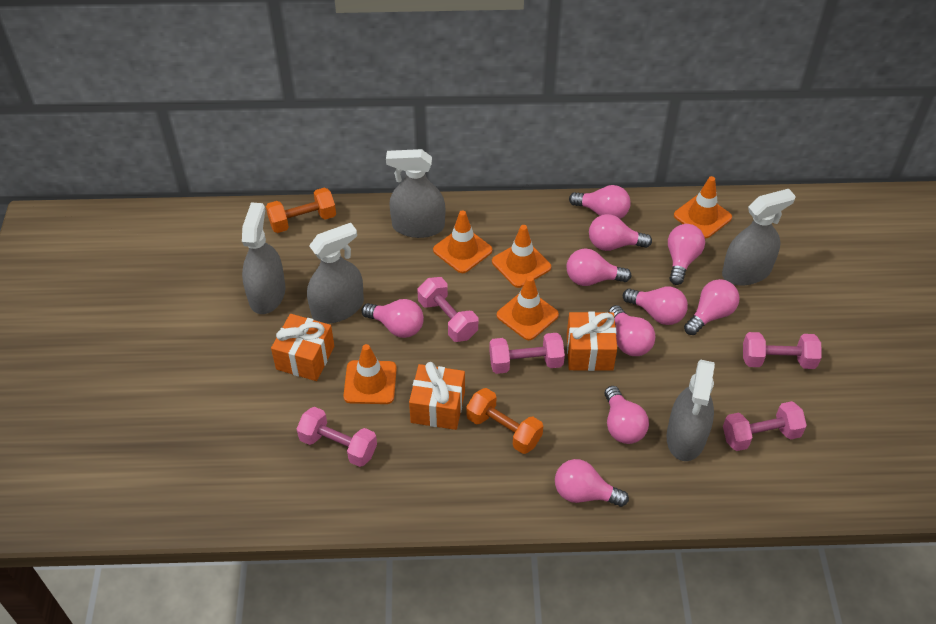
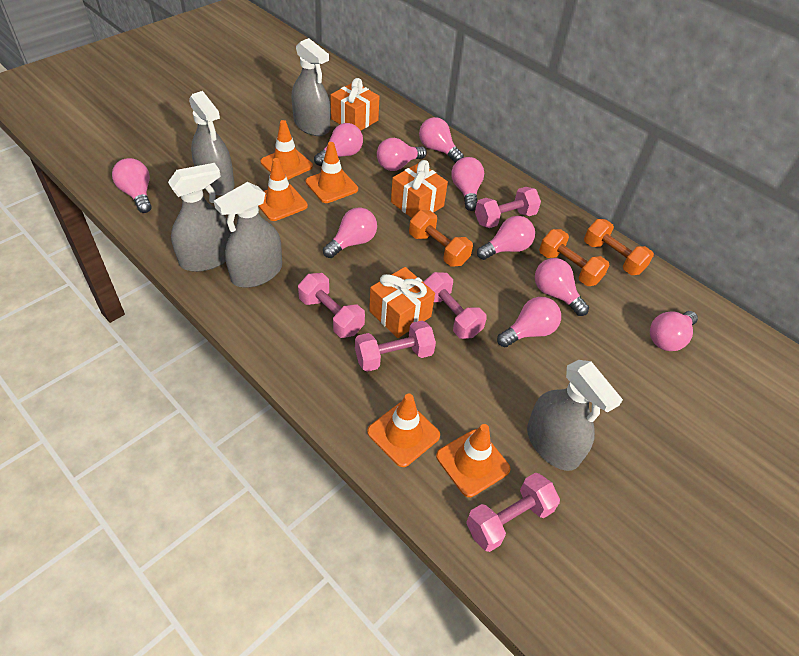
orange dumbbell: [266,187,336,233] [466,388,543,454] = 2 -> [409,210,473,267] [539,229,609,286] [584,219,654,275] = 3

